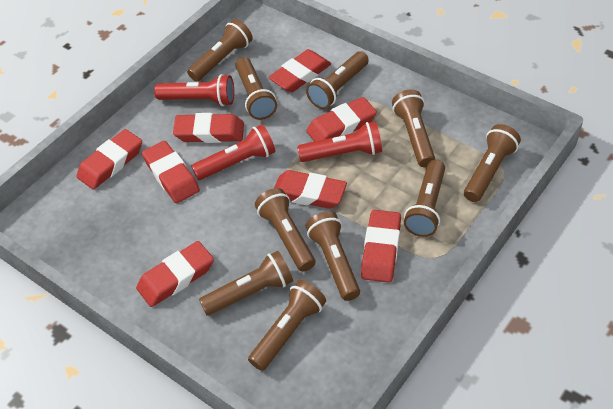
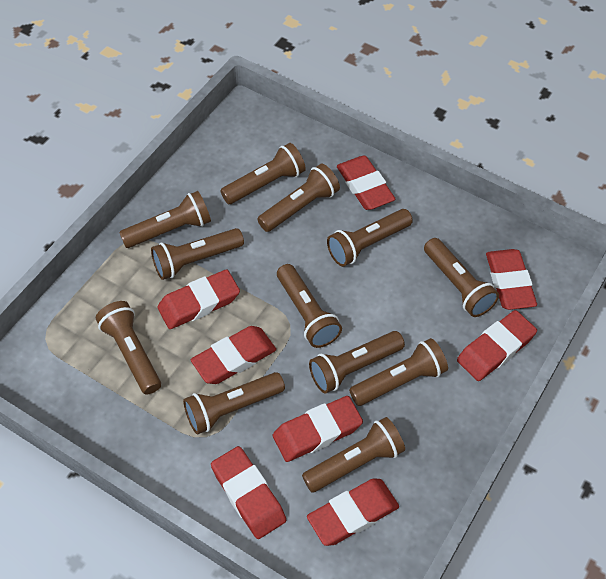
brown flashlight: [187,19,253,81] [199,251,293,315] [235,57,277,120] [248,280,326,371] [255,188,315,272] [306,51,369,109] [306,211,360,301] [392,89,435,167] [404,159,445,237] [464,124,521,202] = 10 -> [96,301,161,395] [119,191,211,248] [151,228,244,280] [183,372,285,435] [220,143,306,204] [257,164,340,232] [277,264,342,348] [302,417,405,493] [309,331,405,393] [327,209,413,267] [349,338,448,406] [424,238,499,317] = 12
red flashlight: [154,74,234,106] [191,124,275,180] [297,122,382,162] = 3 -> none = 0

